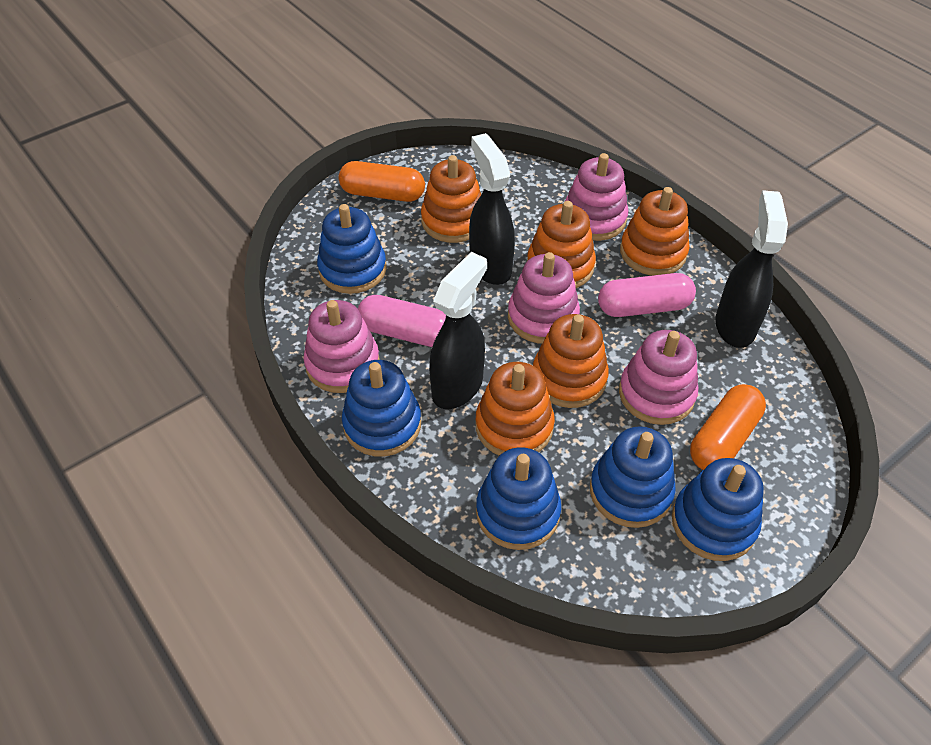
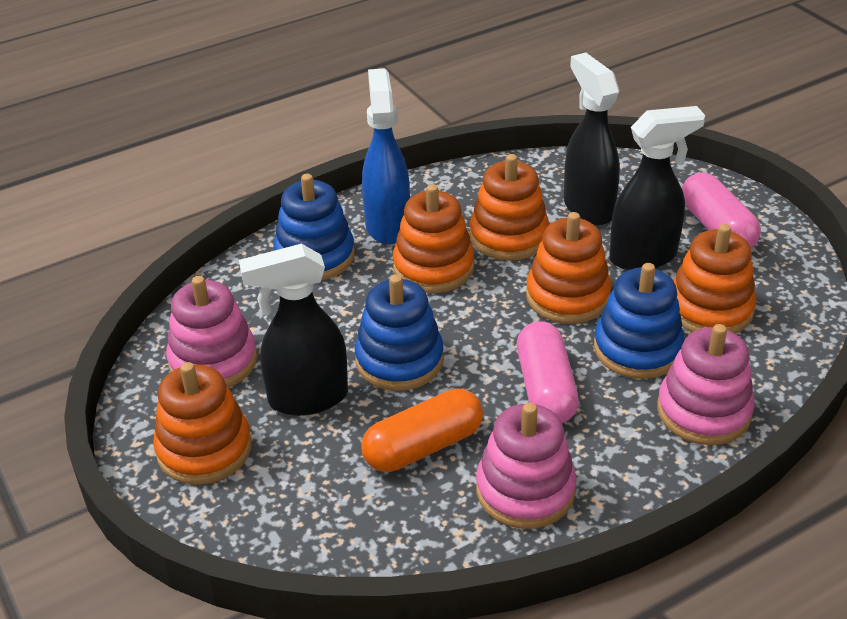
blue spray bottle: none = 0 -> [362,68,410,245] = 1
blue stacking toy: [317,204,387,294] [342,360,421,457] [476,447,561,550] [590,426,676,528] [672,458,764,561] = 5 -> [273,174,355,280] [355,274,444,391] [594,263,685,379] = 3
orange capsule: [339,161,425,202] [690,384,766,470] = 2 -> [361,389,483,472] = 1
pink stacking toy: [304,300,380,393] [508,252,580,344] [565,153,628,241] [619,330,698,425] = 4 -> [166,276,257,388] [476,403,576,529] [657,324,755,445] = 3

